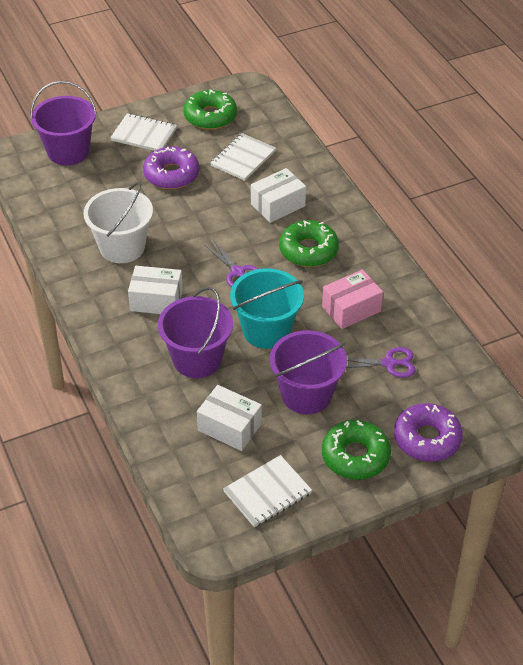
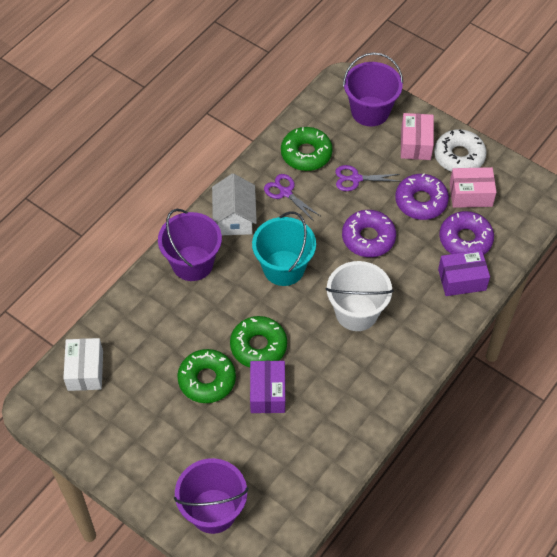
pink box: [322,270,383,329] = 1 -> [401,113,434,160] [450,167,496,208] = 2
purple box: none = 0 -> [250,361,285,413] [438,250,490,296] = 2
purple donut: [143,146,199,189] [394,403,463,462] = 2 -> [342,210,396,257] [395,173,449,220] [439,211,494,255] = 3
white box: [128,266,183,314] [197,385,262,451] [251,168,306,223] = 3 -> [63,338,103,391] = 1
white donut: none = 0 -> [434,129,487,172] = 1
white house: none = 0 -> [212,173,257,235] = 1
white notebook: [110,113,177,151] [210,133,276,181] [223,455,312,527] = 3 -> none = 0

